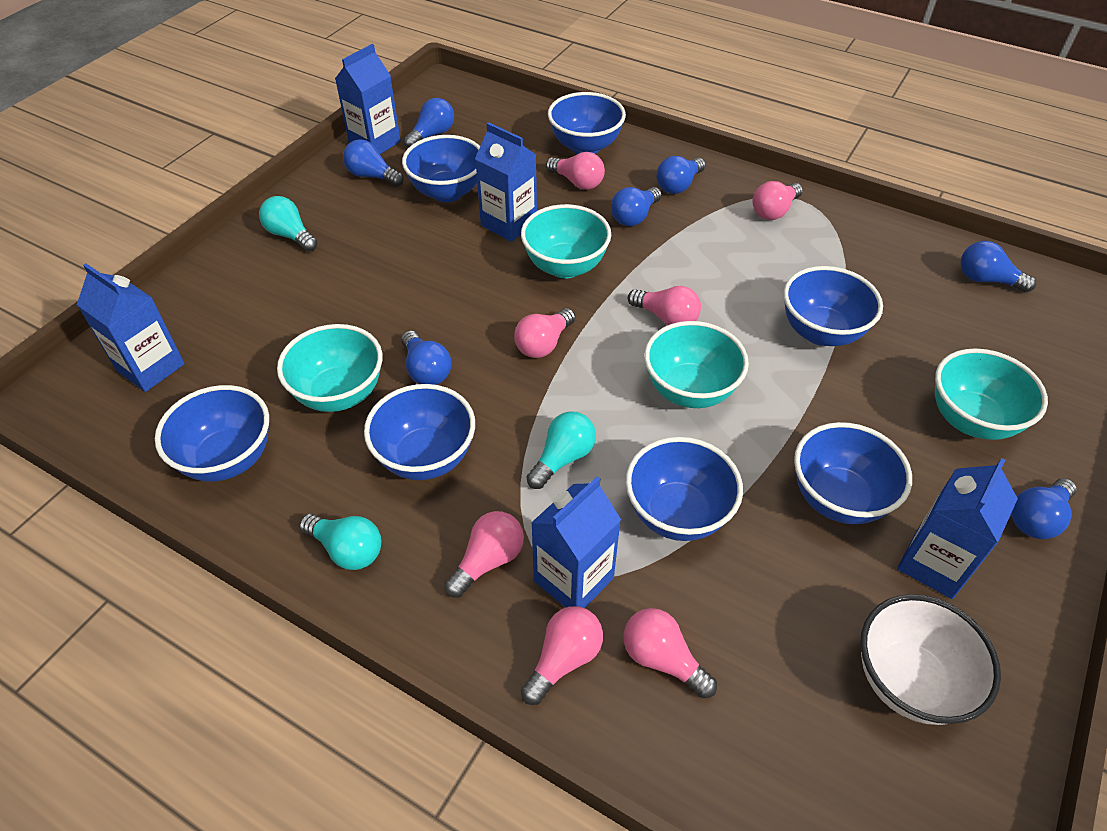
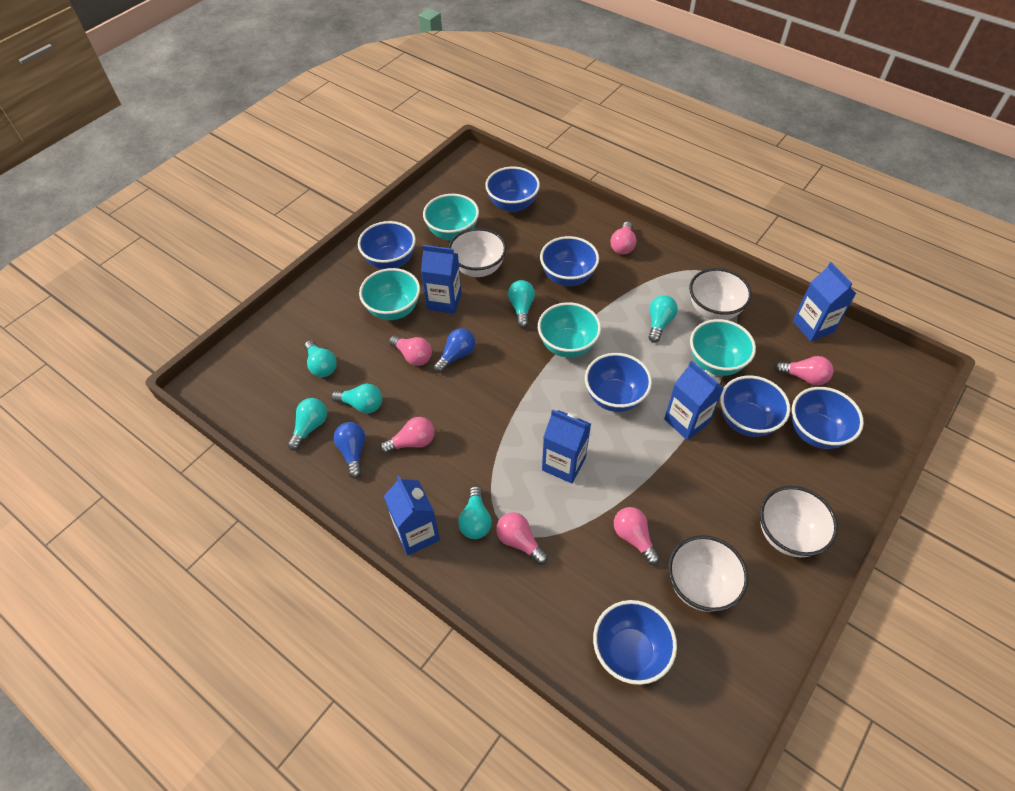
blue light bulb: [343,139,404,187] [401,330,451,385] [404,98,454,148] [611,187,662,226] [656,156,706,194] [961,241,1036,293] [1011,478,1076,539] = 7 -> [334,422,365,479] [434,328,475,373] = 2
pink light bulb: [444,511,524,598] [514,308,576,358] [521,606,603,705] [546,152,605,190] [623,608,717,698] [628,286,701,325] [753,181,803,220] = 7 -> [380,417,435,454] [389,335,432,366] [496,512,548,565] [610,222,636,254] [614,507,660,565] [774,356,833,385] = 6
turquoise light bulb: [259,196,318,252] [299,514,381,570] [526,411,596,489] = 3 -> [287,398,327,451] [304,340,337,377] [331,384,382,413] [458,486,492,539] [508,280,535,328] [649,295,678,343] = 6
white bowl: [860,594,1001,725] = 1 -> [448,228,507,277] [668,535,749,612] [689,268,752,320] [760,486,838,557] = 4

